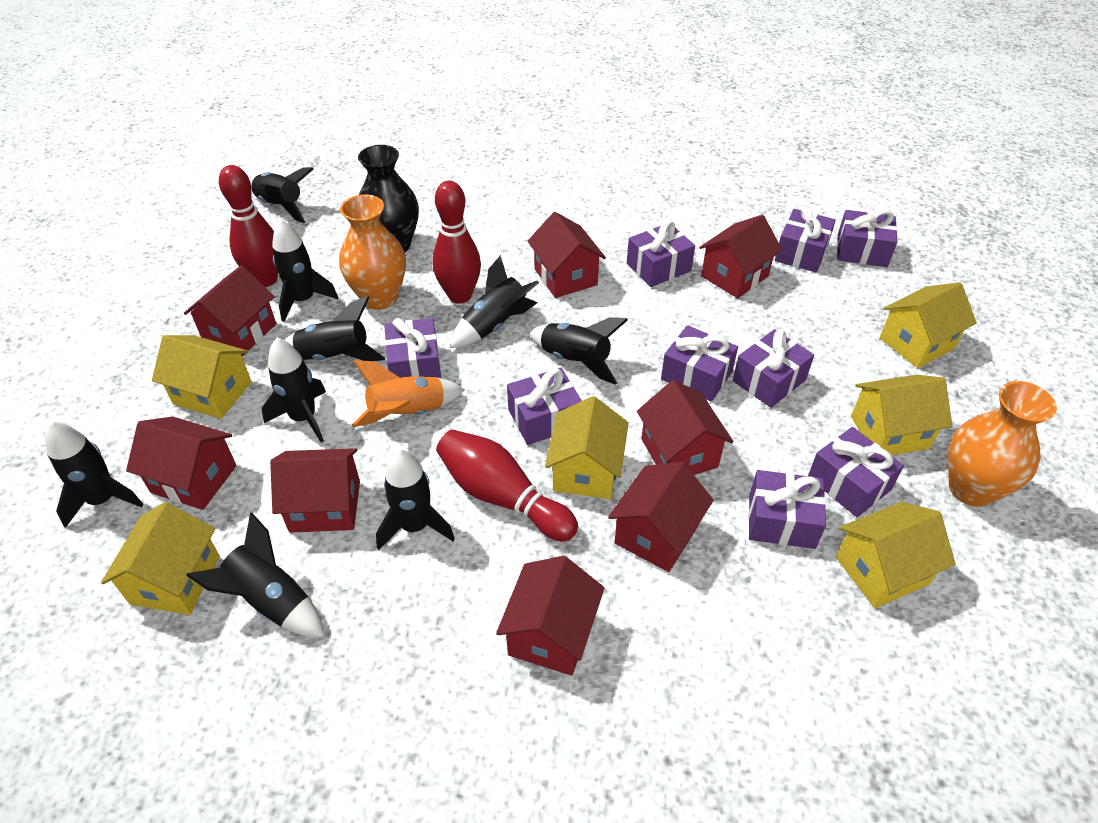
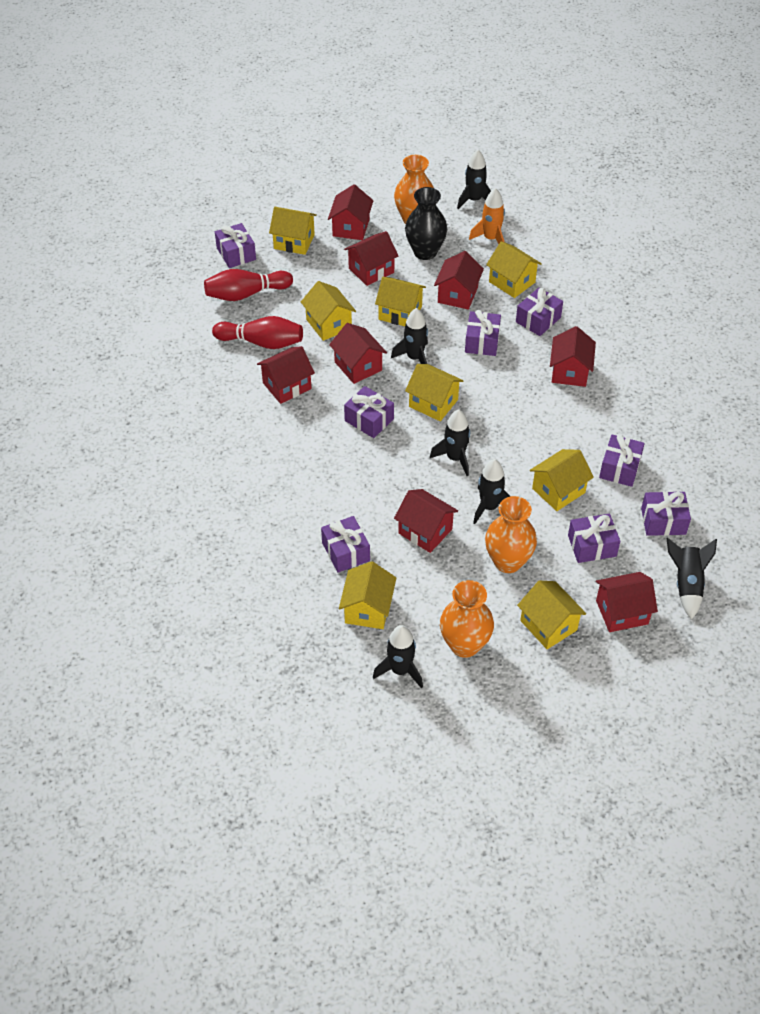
black rocket: [45,422,144,528] [186,513,324,637] [250,167,314,223] [262,338,326,442] [272,219,338,322] [285,296,385,361] [376,449,455,550] [450,255,539,348] [530,317,628,385] = 9 -> [373,625,423,688] [391,308,428,364] [430,409,470,476] [457,150,491,209] [473,459,511,524] [666,538,717,620] = 6
orange vase: [339,194,406,310] [948,381,1057,507] = 2 -> [394,155,434,224] [440,580,494,658] [485,496,537,573] = 3
purple gift: [384,318,441,378] [507,368,582,445] [627,221,695,287] [661,325,738,402] [733,329,814,408] [748,470,826,549] [775,206,836,273] [808,427,904,517] [837,209,898,267] = 9 -> [215,223,256,268] [321,516,370,573] [344,386,394,438] [465,310,501,356] [516,288,563,336] [568,514,620,563] [599,434,645,487] [641,491,691,536] = 8
red bowling pin: [219,165,278,287] [432,181,481,304] [436,429,578,542] = 3 -> [204,269,293,301] [212,316,303,349] = 2
yellow house: [101,502,220,615] [152,335,252,419] [545,396,629,499] [836,502,956,608] [851,375,952,455] [880,282,977,368] = 6 -> [269,207,317,255] [301,281,356,341] [339,561,396,629] [375,277,426,326] [405,364,463,421] [486,241,542,298] [517,581,586,649] [530,449,594,511] = 8

